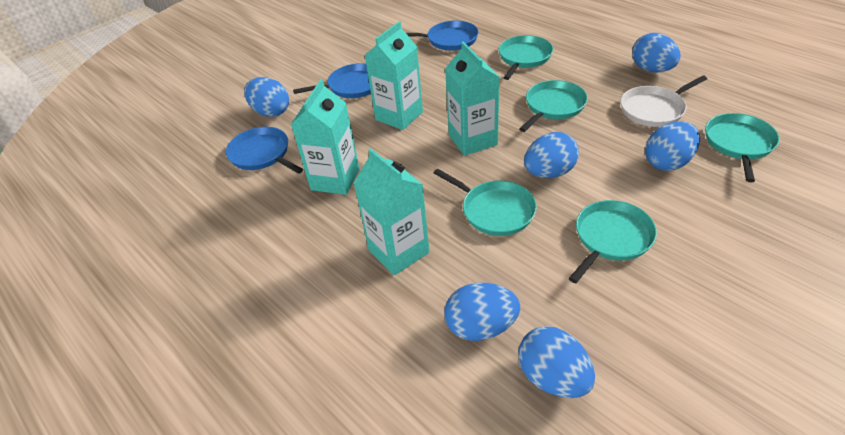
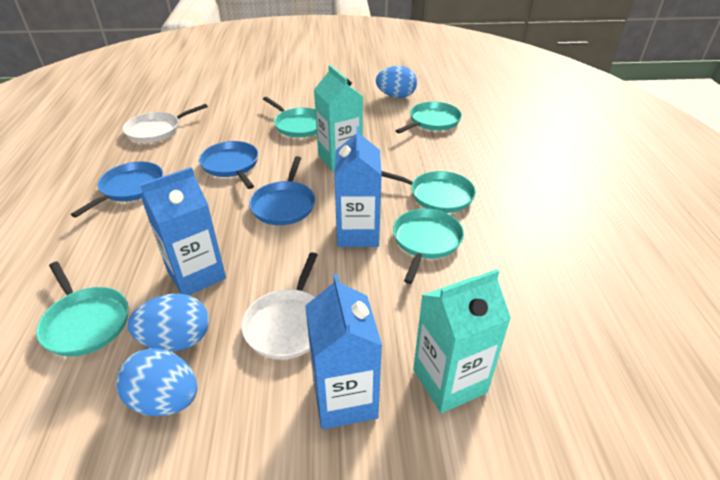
blue carton: none = 0 -> [140,167,226,295] [305,274,382,429] [334,126,382,247] = 3
blue egg: [244,77,289,117] [444,283,520,341] [518,326,595,398] [524,132,579,178] [632,33,681,72] [645,121,700,171] = 6 -> [116,348,197,416] [128,294,209,351] [376,66,417,98] = 3
turquoise carton: [291,79,359,195] [354,148,430,275] [364,21,423,130] [445,41,499,156] = 4 -> [314,65,363,171] [413,269,511,413] = 2
white pan: [621,76,707,127] = 1 -> [123,104,208,143] [241,252,318,360] = 2

